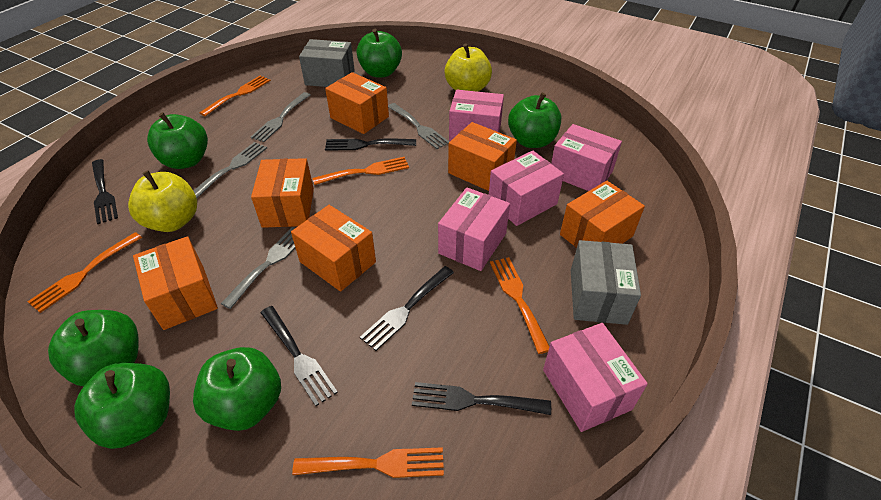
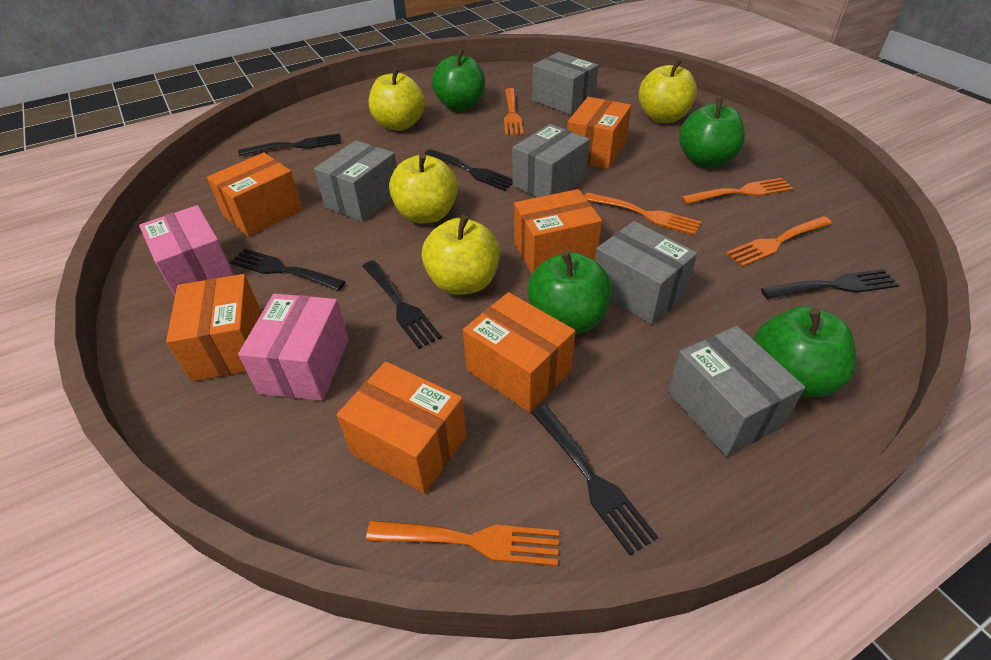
black fork: [92,159,118,224] [261,306,338,406] [325,138,416,151] [360,266,454,351] [412,382,551,415] = 5 -> [230,249,346,291] [238,133,342,156] [362,261,442,349] [425,149,512,191] [531,405,658,556] [761,269,899,299] = 6
green apple: [48,310,139,386] [74,363,170,449] [147,112,208,169] [193,347,281,431] [356,29,402,77] [508,93,561,148] = 6 -> [432,49,485,111] [527,251,612,334] [679,97,745,167] [753,306,856,397] = 4
grey box: [299,39,355,87] [571,240,641,325] = 2 -> [314,140,397,222] [512,124,590,197] [532,52,598,115] [595,221,697,324] [668,326,805,457] = 5
grey fork: [194,142,267,198] [221,227,295,309] [251,92,310,142] [388,103,449,149] = 4 -> none = 0
pink box: [438,187,510,271] [449,90,504,141] [489,151,564,226] [543,323,648,432] [551,124,622,191] = 5 -> [139,205,234,296] [238,294,349,401] = 2
yellow apple: [128,170,197,232] [444,43,492,92] = 2 -> [369,67,425,131] [389,153,458,224] [421,215,500,295] [638,59,697,123] = 4

